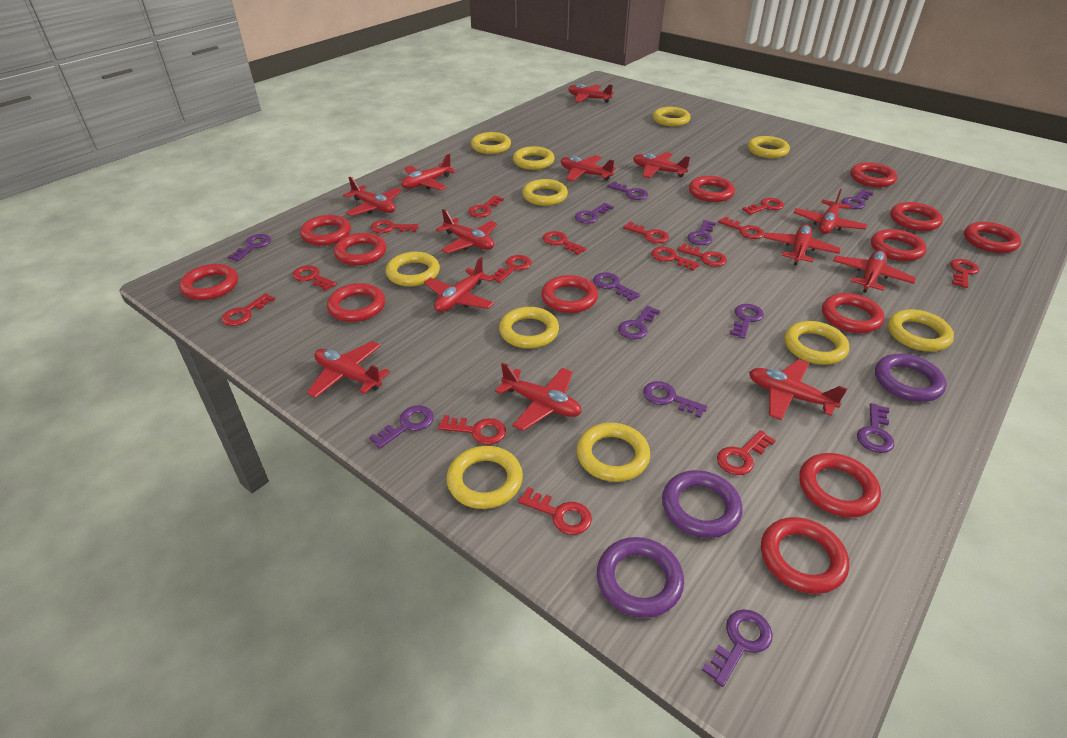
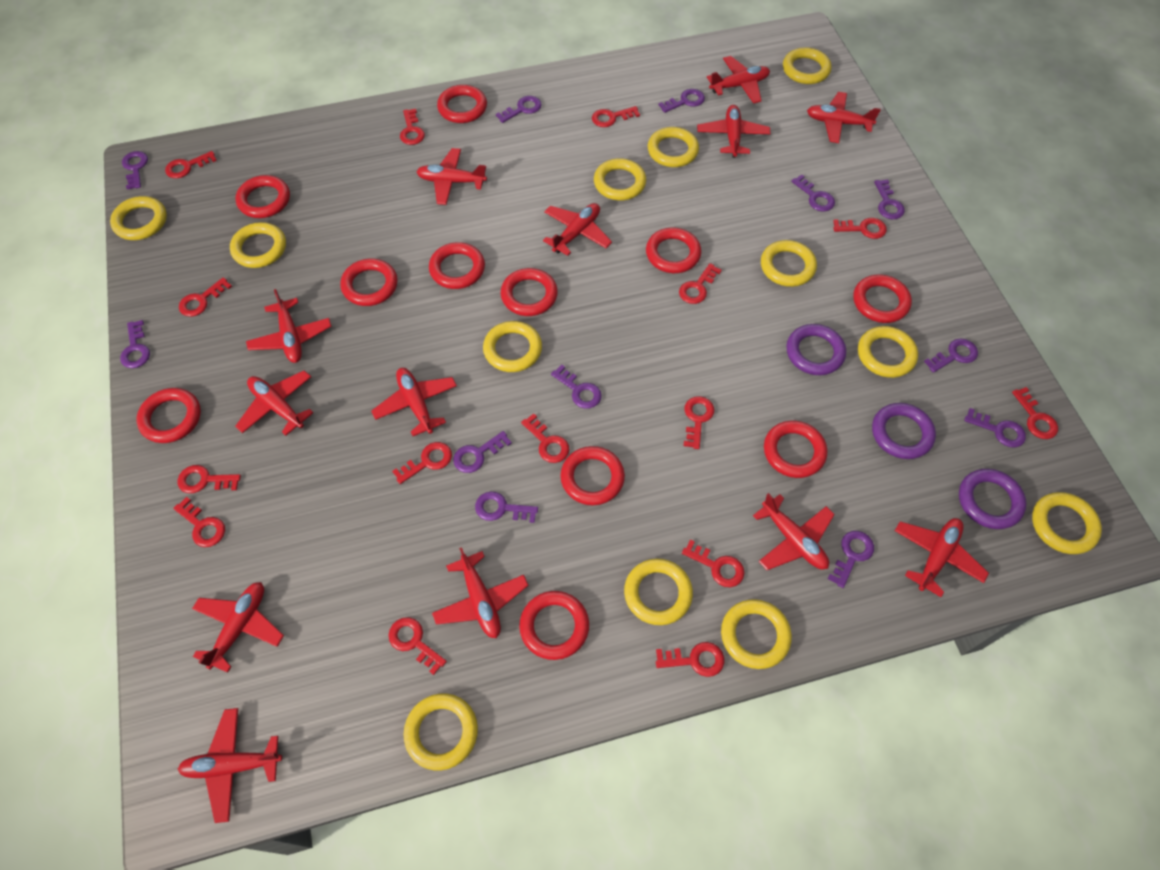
red ring: [179,264,238,300] [300,215,351,245] [327,283,385,322] [334,233,386,265] [541,275,598,313] [689,176,735,202] [761,517,849,594] [799,453,881,518] [822,293,885,333] [850,162,897,187] [871,229,927,261] [890,202,943,231] [964,222,1021,253] = 13 -> [137,388,201,443] [235,175,290,218] [340,259,398,306] [429,242,485,289] [437,85,487,123] [501,268,558,316] [519,591,589,660] [561,446,625,505] [646,228,701,273] [764,421,827,478] [853,275,912,323] = 11
yellow ring: [386,252,440,287] [446,446,523,509] [471,132,511,154] [499,307,559,349] [513,146,555,170] [522,179,568,206] [577,423,650,482] [653,107,691,126] [748,136,790,158] [785,321,849,365] [888,309,954,352] = 11 -> [110,196,167,240] [230,222,286,268] [404,693,478,770] [483,321,542,372] [594,158,646,200] [624,559,693,625] [648,127,699,167] [721,599,792,669] [761,240,817,287] [783,47,832,84] [858,326,918,378] [1032,492,1102,554] = 12

